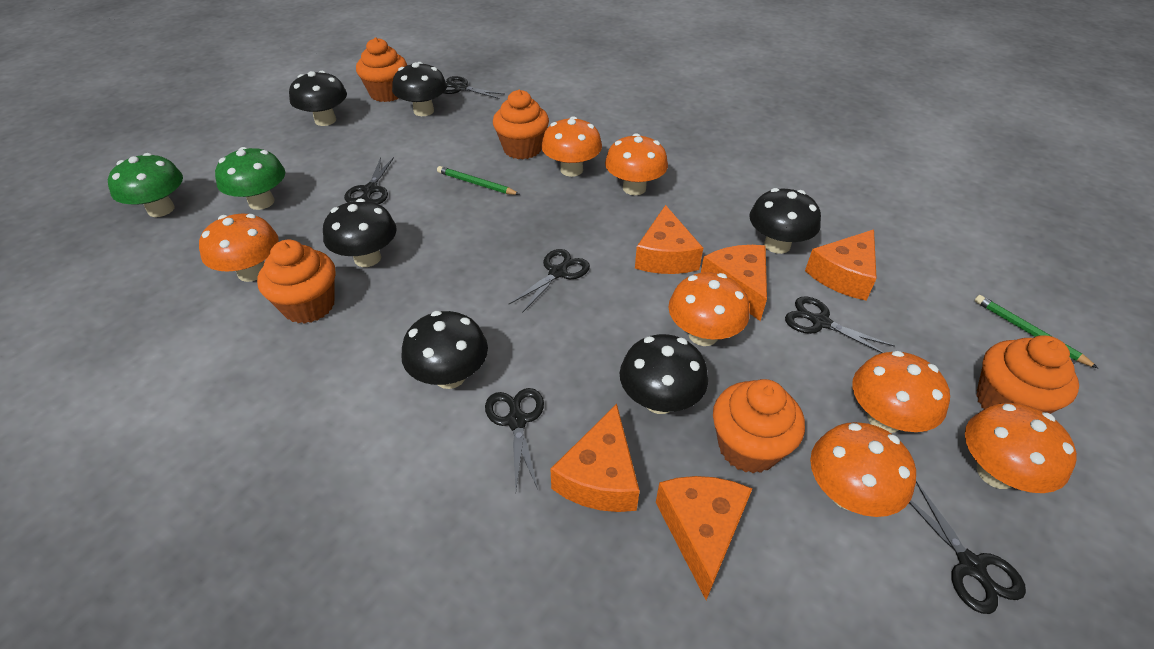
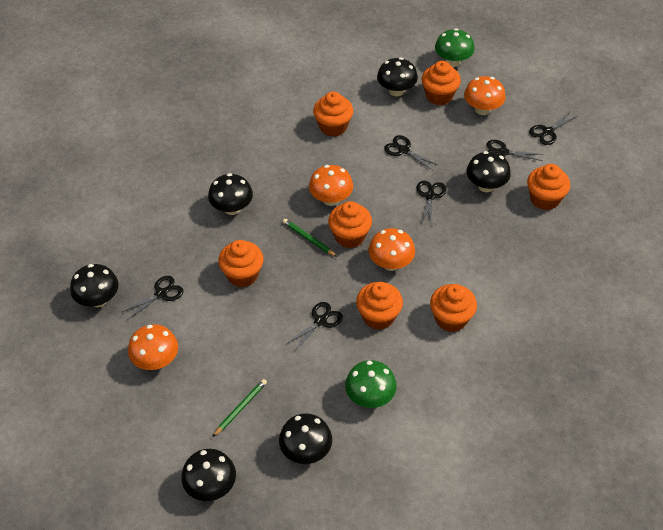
orange cheese: [550,404,640,512] [635,205,703,274] [656,476,753,600] [701,245,767,321] [805,229,877,301] = 5 -> none = 0
orange cupcake: [257,240,335,324] [356,37,407,102] [493,90,549,159] [713,379,805,473] [976,335,1079,414] = 5 -> [218,240,264,287] [313,91,353,137] [328,201,372,248] [356,282,403,330] [422,61,461,105] [430,284,477,332] [527,164,570,210] = 7
orange mushroom: [199,214,279,282] [541,116,602,177] [605,133,668,195] [668,272,749,346] [810,422,916,517] [852,351,950,433] [965,403,1077,493] = 7 -> [128,324,178,370] [309,165,353,206] [369,228,415,271] [464,76,506,115] = 4

